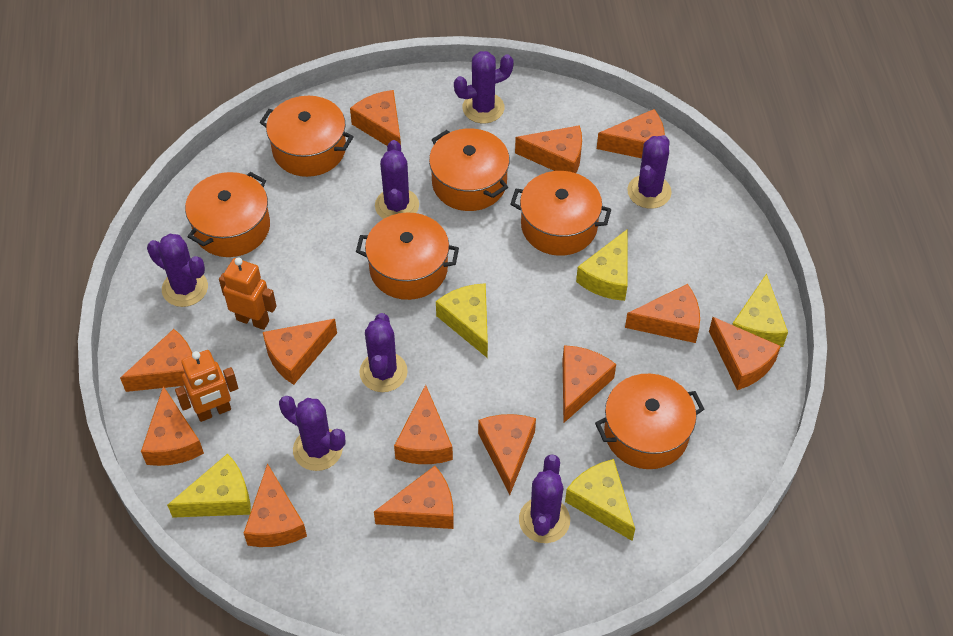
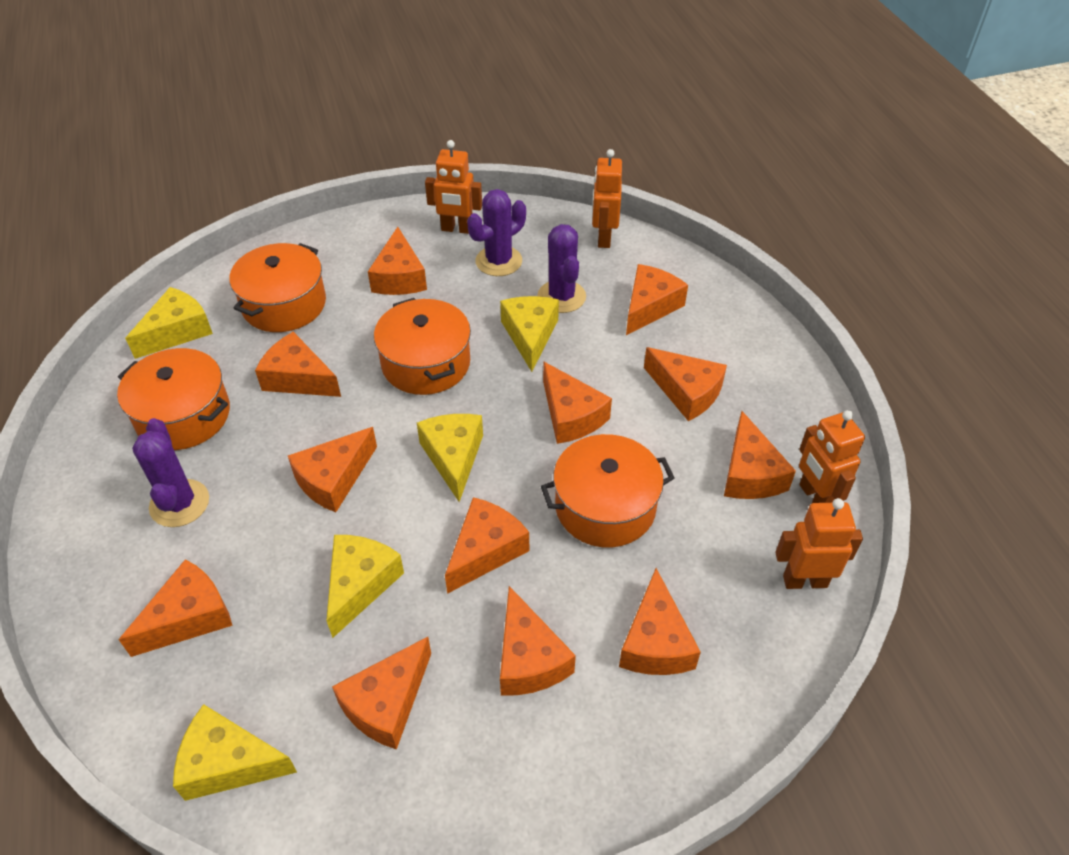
orange cheese: [120,329,192,392] [141,386,204,466] [244,463,307,547] [263,319,337,385] [350,90,401,146] [374,466,454,529] [394,385,453,464] [478,414,536,495] [515,125,582,173] [563,345,616,423] [597,109,665,158] [625,284,700,343] [709,317,781,390] = 13 -> [118,559,233,657] [255,332,341,397] [288,427,377,512] [332,637,431,750] [368,227,427,295] [445,497,529,594] [500,586,576,695] [543,361,612,444] [619,568,701,675] [626,264,688,335] [644,347,727,421] [724,411,796,499] = 12
orange pot: [185,172,270,257] [260,96,354,177] [356,213,459,300] [429,128,510,211] [510,171,611,256] [595,374,704,469] = 6 -> [117,348,230,450] [229,243,326,332] [374,298,471,395] [541,434,674,548] = 4
orange robot: [175,350,238,422] [219,258,277,330] = 2 -> [425,140,482,234] [592,149,622,248] [775,498,863,589] [799,410,865,503] = 4
purple cactus: [147,234,208,307] [279,396,345,471] [359,313,408,392] [375,140,419,219] [454,51,514,123] [519,455,570,543] [627,135,672,209] = 7 -> [132,418,209,527] [467,189,526,276] [537,224,586,313] = 3

